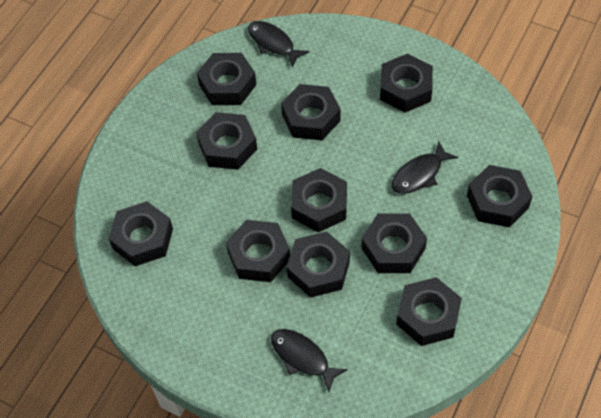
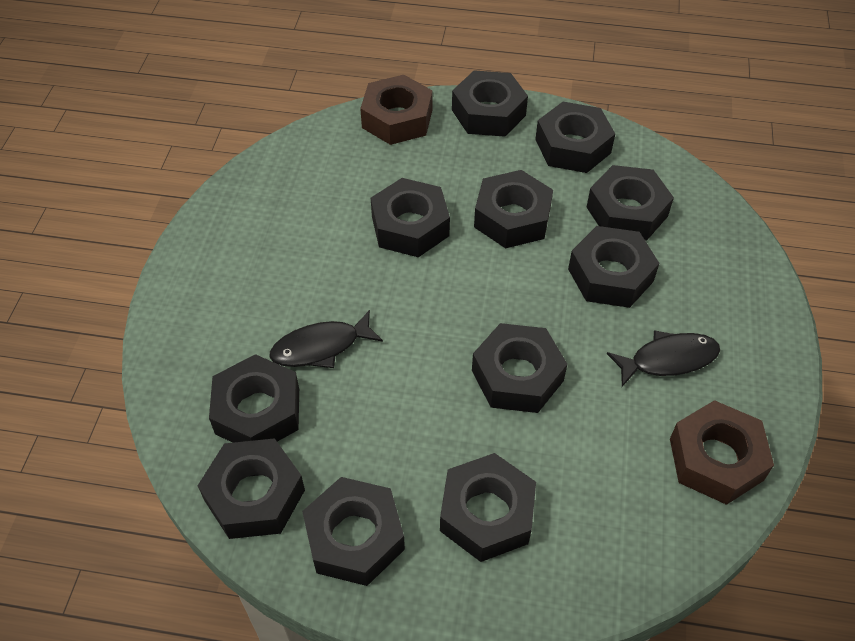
black fish: [248,21,309,67] [271,329,348,392] [392,141,458,194] = 3 -> [270,310,383,368] [607,330,720,387] = 2
brown nut: none = 0 -> [360,75,433,145] [670,400,774,505] = 2

